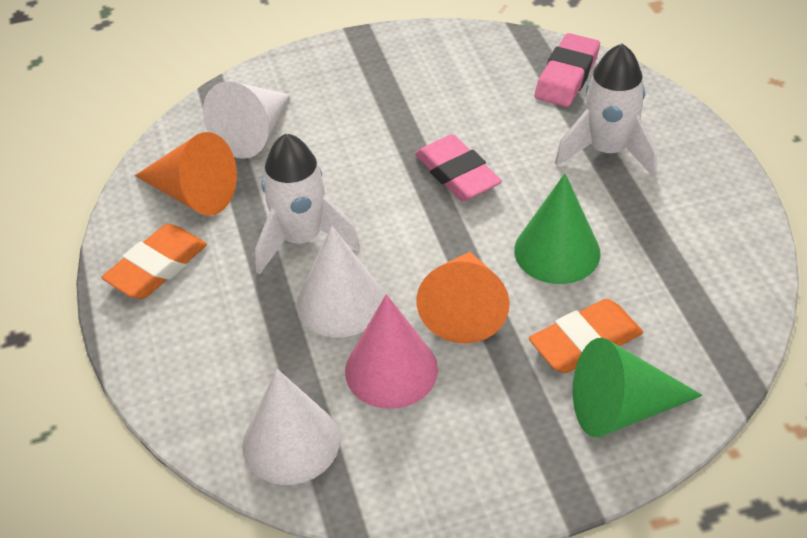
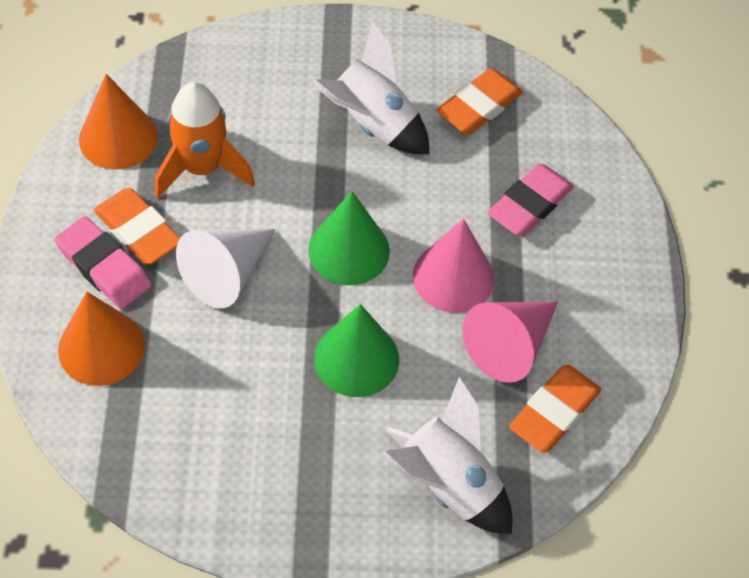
orange eraser: [101,224,207,299] [529,299,643,373] = 2 -> [94,188,180,264] [436,68,523,134] [509,365,601,453] = 3
orange rocket: none = 0 -> [155,82,255,198] = 1
pink cone: [345,294,438,409] = 1 -> [413,219,495,313] [462,302,558,383] = 2
white cone: [203,81,290,159] [242,369,340,485] [297,226,384,337] = 3 -> [176,229,276,308] = 1

